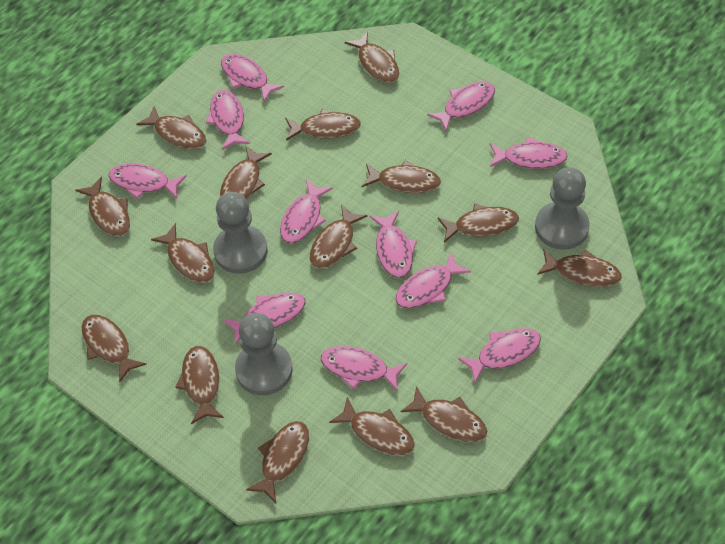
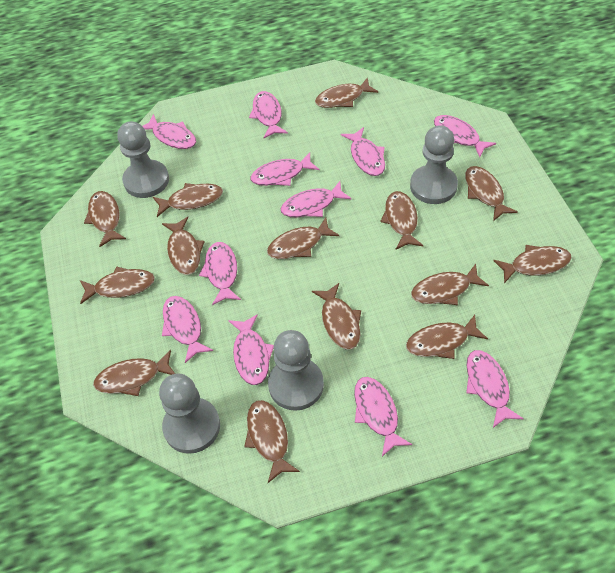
brown fish: [75,177,130,237] [82,315,147,382] [136,107,206,149] [151,223,215,283] [175,346,224,424] [220,146,272,199] [246,421,309,503] [285,108,361,141] [310,204,368,269] [329,397,415,456] [345,31,399,83] [362,160,441,193] [400,386,487,442] [438,204,519,243] [537,249,622,287] = 15 -> [80,267,155,304] [84,191,126,247] [93,350,175,396] [153,183,223,217] [162,217,205,275] [244,400,300,483] [267,217,339,259] [312,283,361,350] [315,77,378,108] [380,191,423,249] [406,315,488,359] [411,264,489,305] [465,166,518,221] [493,245,572,283] = 14
grey pawn: [213,192,267,274] [235,313,293,395] [535,167,590,250] = 3 -> [117,121,169,198] [159,374,220,454] [268,330,324,411] [410,125,458,204] = 4

